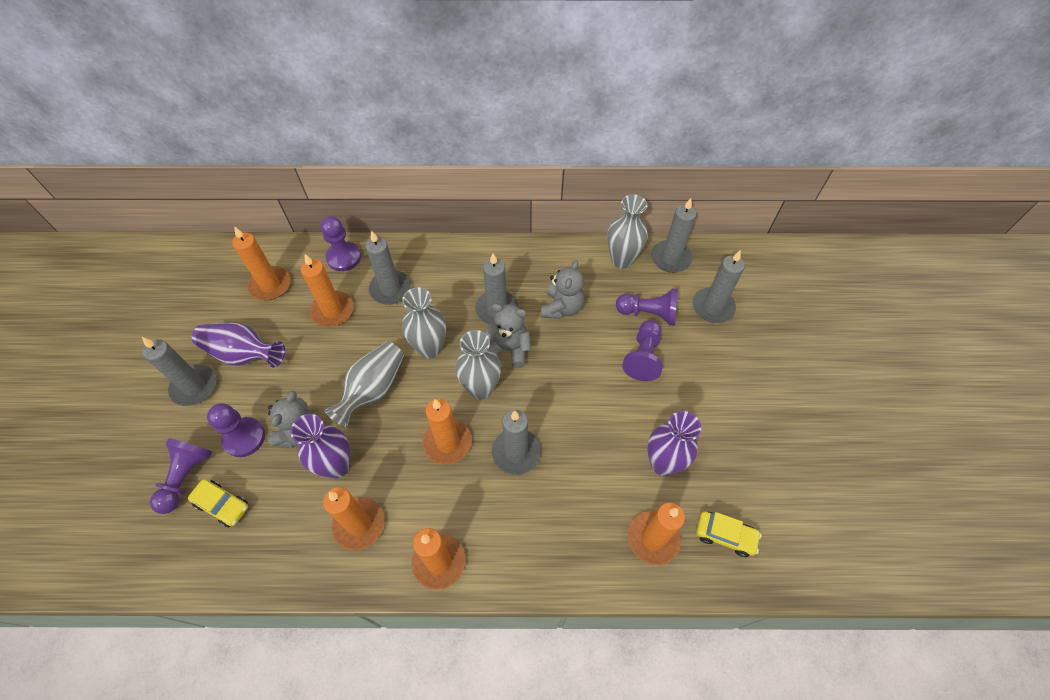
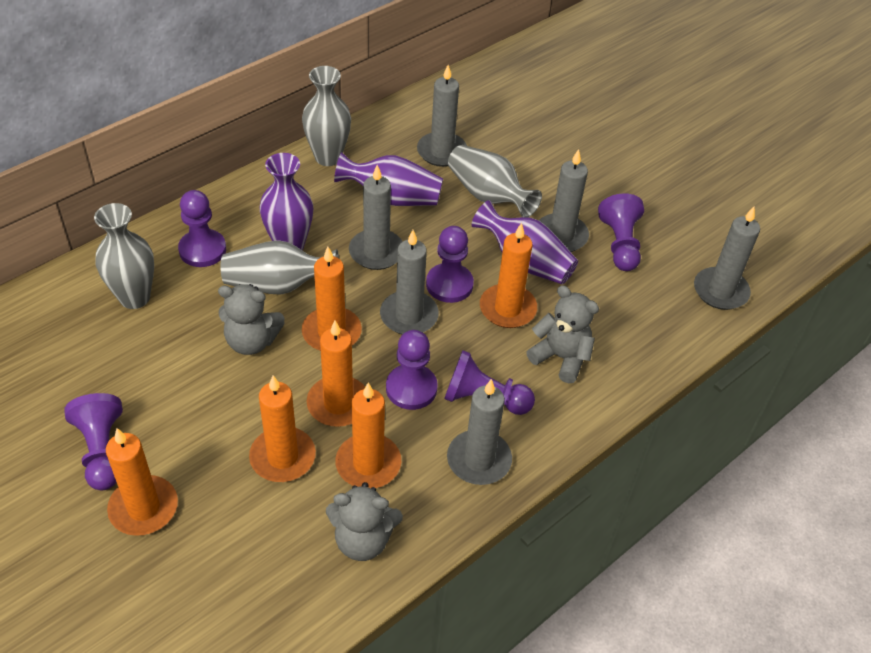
purple pawn: [150,438,212,514] [207,403,265,457] [320,216,361,271] [616,289,678,326] [622,320,662,381] = 5 -> [64,393,123,490] [178,190,226,267] [386,330,438,410] [426,226,474,303] [444,350,535,415] [598,193,644,271] = 6
yellow car: [188,479,248,527] [696,511,762,557] = 2 -> none = 0

